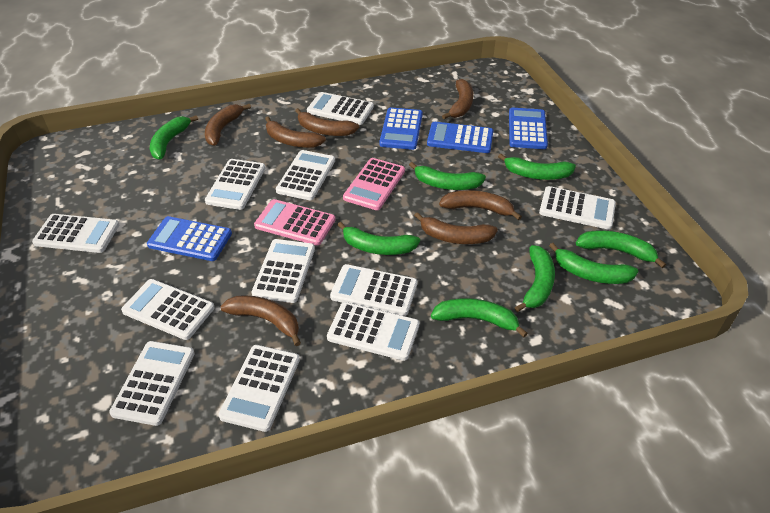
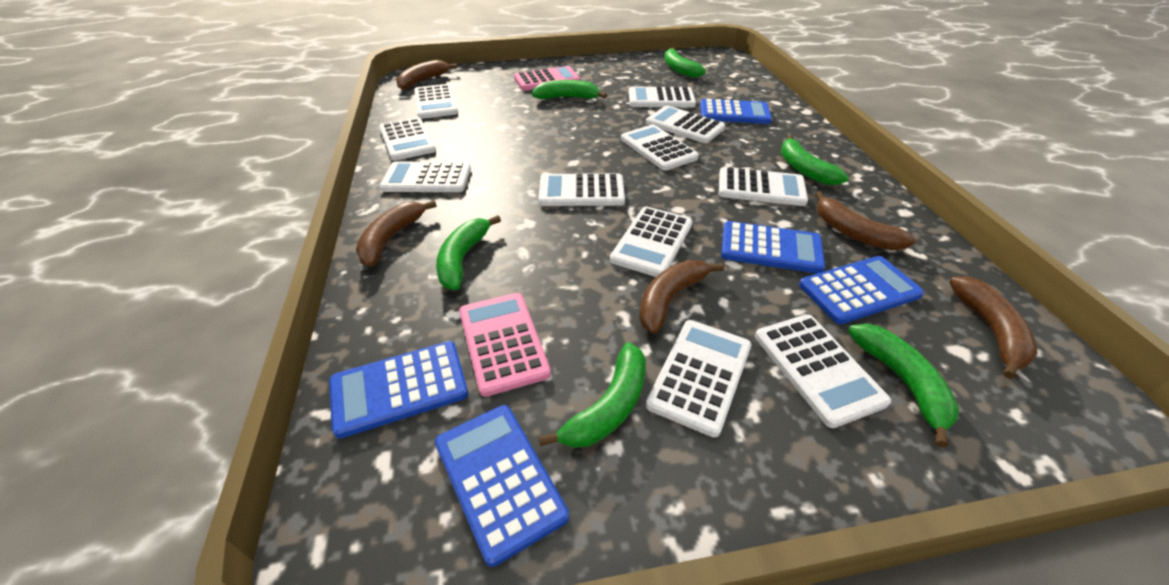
blue calculator: [147,216,232,261] [379,107,423,150] [427,122,493,153] [509,108,548,149] = 4 -> [329,341,469,439] [435,405,569,567] [700,99,772,124] [721,221,825,273] [799,256,924,324] = 5
brown banana: [205,104,251,146] [220,295,301,346] [265,117,326,148] [295,108,359,136] [414,212,498,244] [439,190,522,220] [442,79,474,119] = 7 -> [356,200,437,267] [396,60,457,90] [639,260,724,334] [815,191,916,250] [949,277,1038,379] = 5
green banana: [150,115,198,160] [338,222,420,255] [409,162,486,190] [431,298,528,337] [498,154,576,180] [515,245,555,312] [549,243,639,284] [576,230,666,268] = 8 -> [436,215,501,290] [532,80,607,99] [538,342,646,448] [664,48,706,78] [781,135,849,185] [848,323,959,448] = 6

